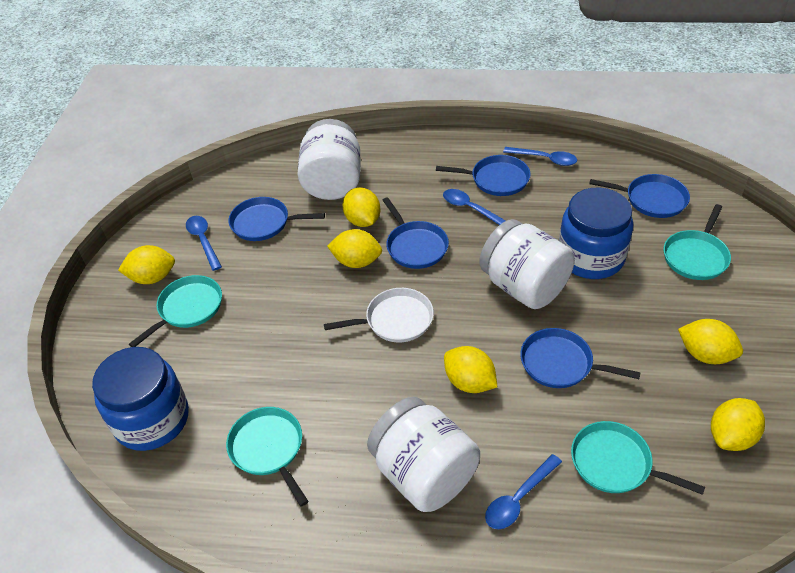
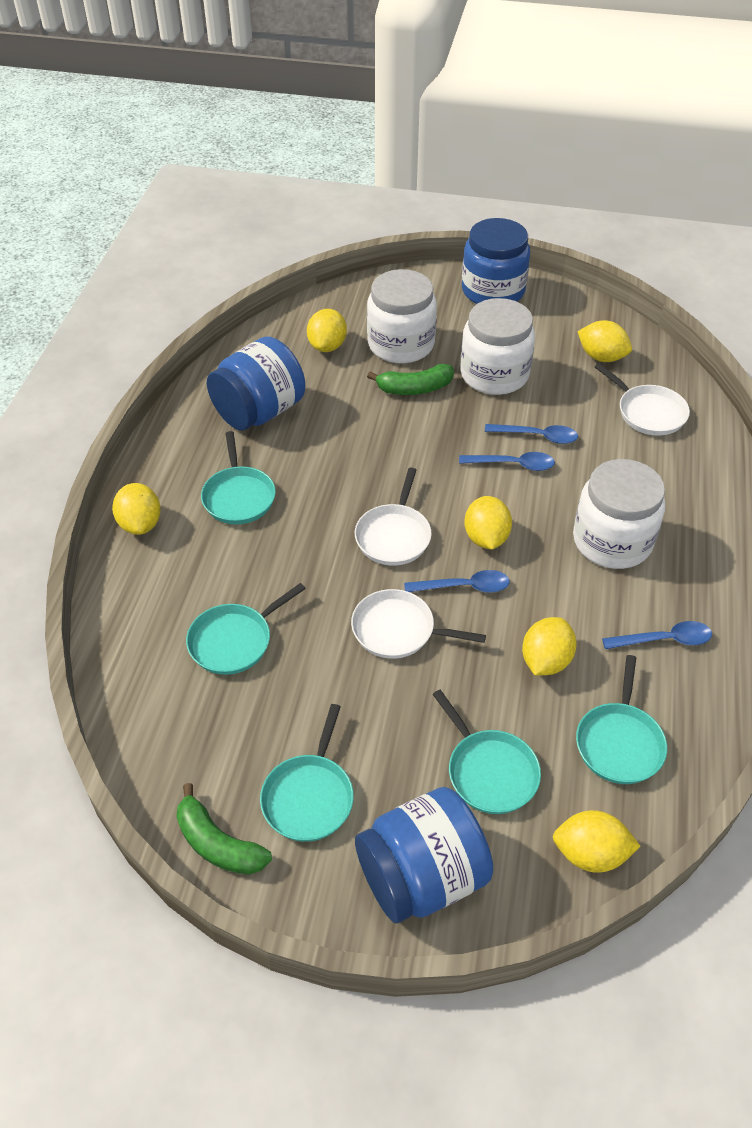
blue jar: [92,347,189,451] [559,187,633,279] = 2 -> [207,336,305,431] [355,787,493,923] [462,218,531,304] = 3
blue pan: [228,197,325,241] [383,197,449,269] [436,155,531,196] [520,328,641,388] [589,174,690,218] = 5 -> none = 0
green banana: none = 0 -> [176,783,272,875] [367,364,454,395] = 2
turquoise pan: [129,275,222,347] [226,407,309,507] [571,421,705,495] [663,204,731,280] = 4 -> [186,583,306,675] [201,431,276,524] [260,704,354,842] [432,690,541,814] [576,655,667,784] = 5
white pan: [324,288,434,342] = 1 -> [351,589,486,659] [355,468,432,565] [595,363,690,436] = 3

